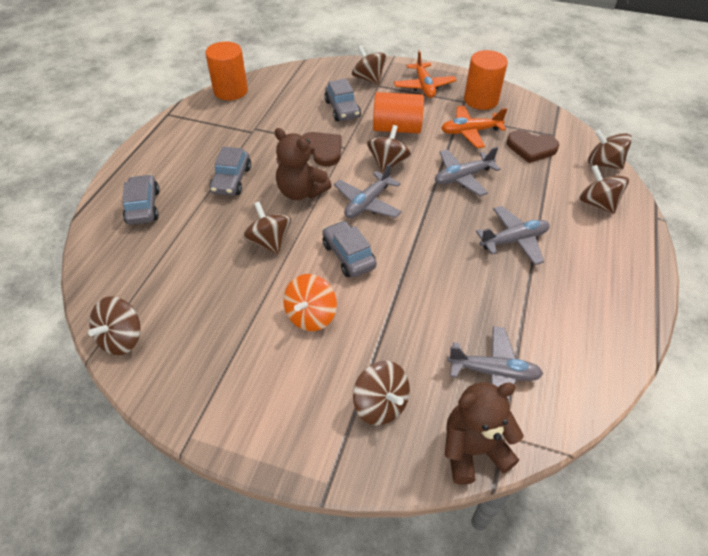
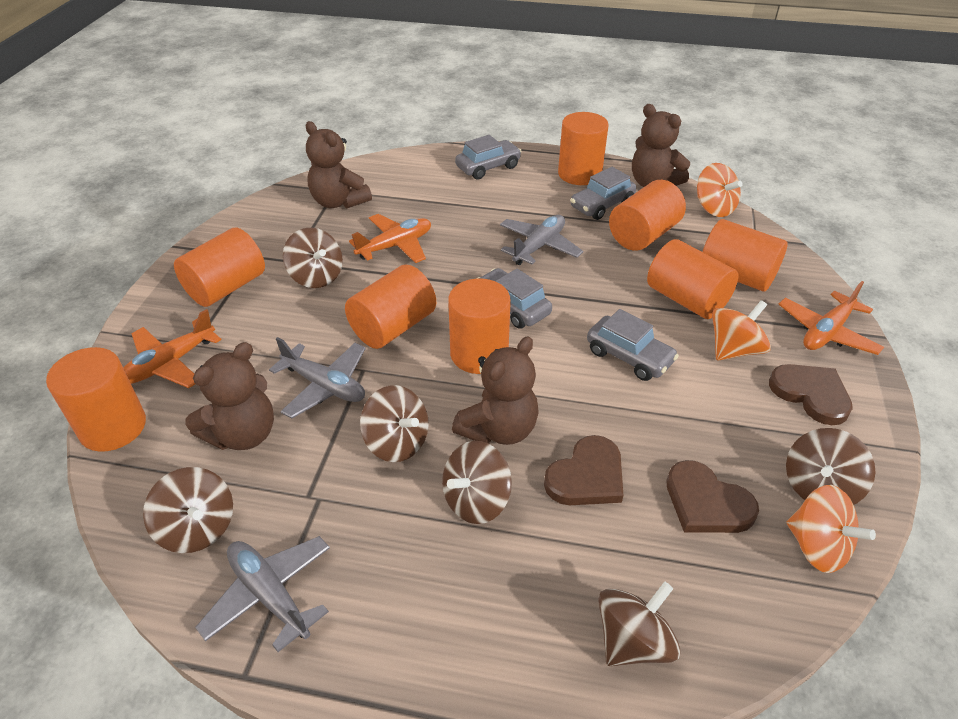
brown heart: [302,132,342,167] [507,130,559,163] = 2 -> [544,435,623,505] [666,460,759,533] [769,364,853,425] = 3
brown spinning top: [88,296,141,355] [243,202,291,255] [352,45,386,85] [353,361,410,425] [367,125,411,174] [579,165,629,214] [588,129,632,169] = 7 -> [143,467,233,553] [283,228,343,288] [360,385,429,462] [442,441,512,524] [598,581,680,666] [786,428,876,505] = 6
brown teddy bear: [274,128,332,200] [444,382,524,485] = 2 -> [186,342,274,450] [306,121,372,209] [452,336,539,445] [632,104,690,187] = 4
grey plane: [334,163,402,218] [435,147,501,196] [447,326,543,401] [476,206,550,265] = 4 -> [195,536,330,652] [269,337,366,419] [500,215,583,265] = 3
orange cylinder: [205,42,248,100] [373,92,424,133] [464,50,508,110] = 3 -> [46,347,146,452] [174,228,265,307] [345,265,436,349] [448,279,511,374] [558,112,609,185] [609,180,686,251] [647,239,739,319] [702,219,788,292] = 8
orange plane: [394,51,457,98] [441,106,507,148] = 2 -> [123,309,222,388] [349,214,431,263] [778,281,884,355] = 3
orange spinning top: [283,274,337,331] = 1 -> [697,163,743,217] [712,300,771,360] [786,485,876,573] = 3

